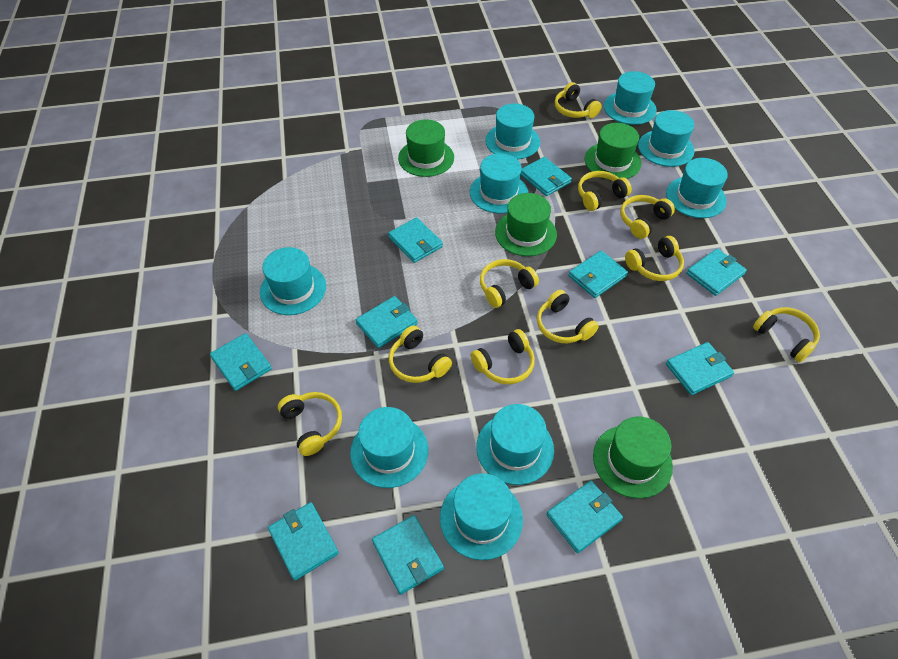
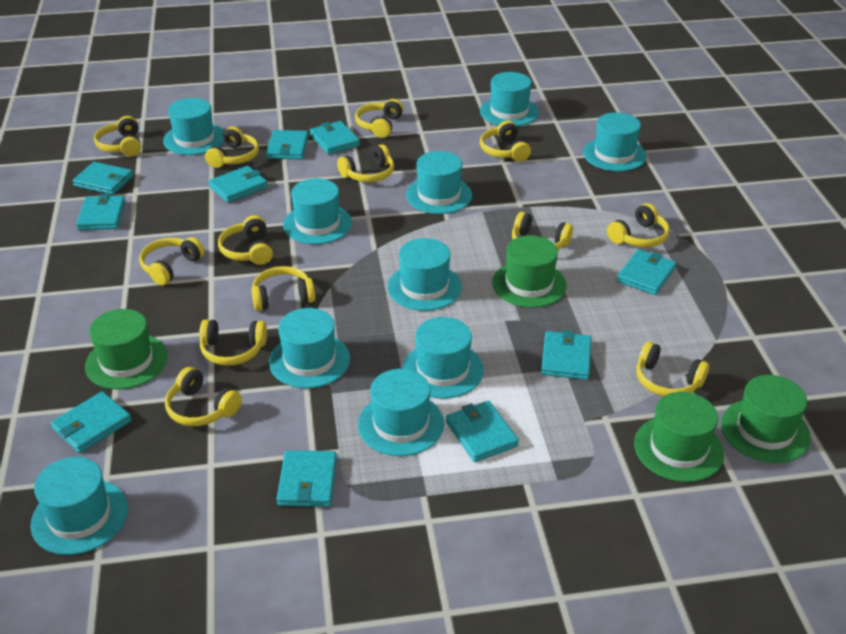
turquoise hat: [260,247,326,315] [350,407,428,488] [440,473,523,560] [470,153,528,213] [476,404,554,485] [485,103,540,159] [604,71,657,125] [638,110,695,167] [666,158,728,218] = 9 -> [30,457,128,555] [163,98,224,155] [269,308,350,388] [283,178,352,244] [358,369,444,456] [387,238,462,311] [402,317,484,399] [406,151,472,214] [480,72,539,126] [583,112,647,171] = 10
yellow headphones: [278,392,342,456] [389,326,452,383] [471,329,535,384] [480,259,539,308] [537,290,599,343] [555,82,602,118] [578,171,632,211] [620,195,675,239] [625,236,684,281] [753,307,820,362] = 10 -> [94,116,141,156] [139,237,205,285] [165,367,242,426] [199,319,267,366] [205,127,259,168] [218,215,273,265] [251,266,315,311] [337,144,394,182] [355,99,404,138] [480,121,531,162] [512,212,573,250] [607,203,669,247] [636,342,709,396] = 13

